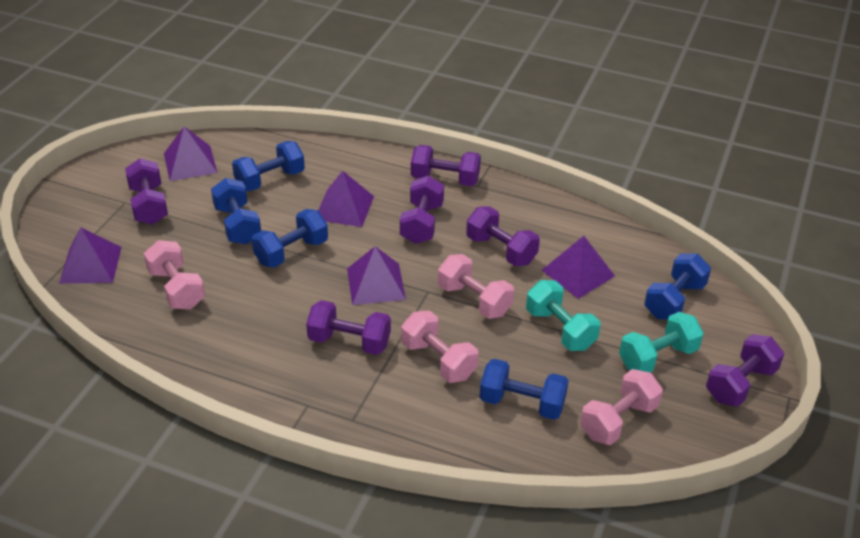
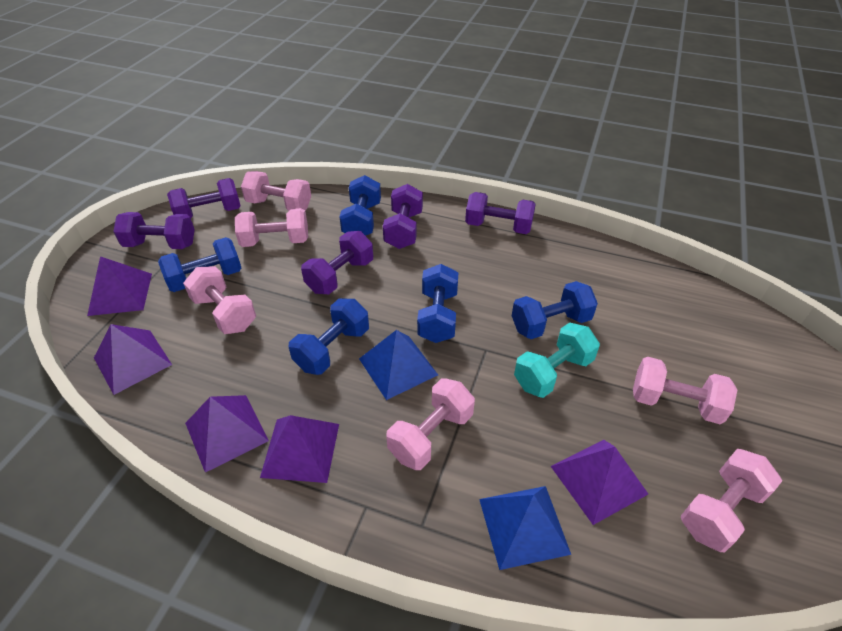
blue pyramid: none = 0 -> [359,330,438,400] [479,486,571,570] = 2
pink dumbbell: [144,240,205,309] [401,311,478,383] [438,254,514,319] [580,369,663,445] = 4 -> [183,266,256,334] [235,208,308,247] [241,171,311,211] [386,378,475,470] [633,357,737,424] [681,449,782,552] = 6
purple dumbbell: [125,158,168,225] [306,300,391,355] [400,176,444,244] [411,145,481,186] [466,206,540,267] [706,334,784,407] = 6 -> [113,212,195,249] [167,178,241,218] [301,231,373,294] [383,184,423,249] [465,192,536,234] = 5
turquoise dumbbell: [526,280,600,351] [619,312,704,372] = 2 -> [514,323,600,398] = 1

